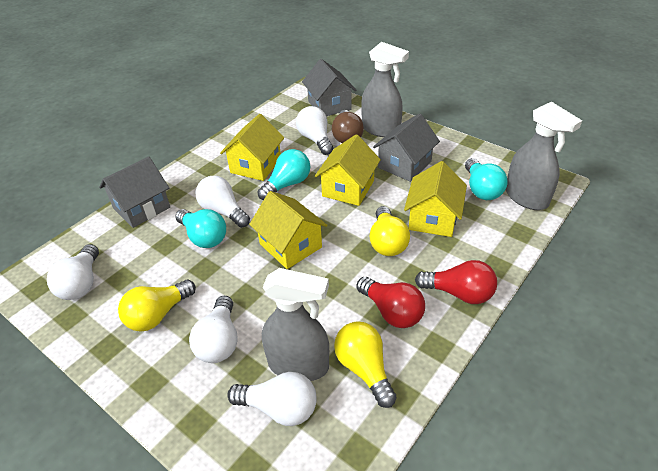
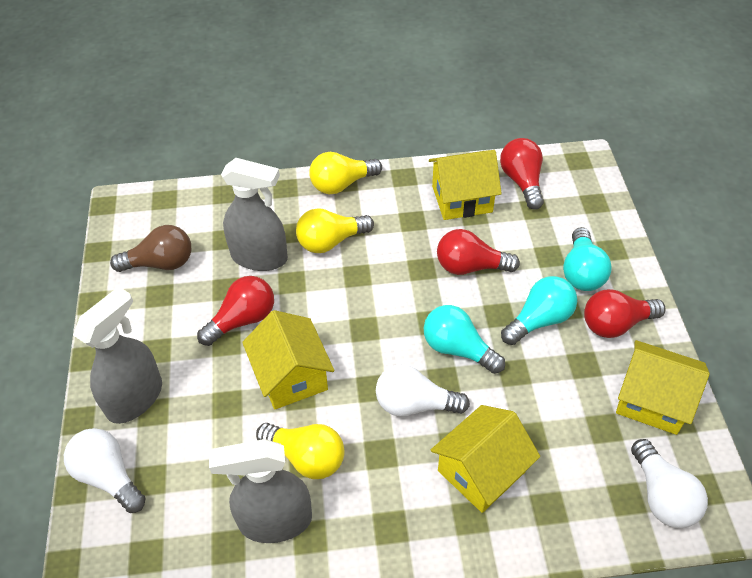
grey house: [99,157,170,228] [302,59,356,116] [373,114,440,182] = 3 -> none = 0
red light bulb: [356,277,425,328] [415,260,497,304] = 2 -> [197,276,274,346] [437,229,520,275] [500,138,544,210] [584,289,666,338] = 4
white light bulb: [47,244,99,300] [189,296,238,363] [196,176,250,228] [227,372,317,426] [296,106,333,155] = 5 -> [64,428,146,513] [376,364,470,417] [631,439,708,528] = 3

